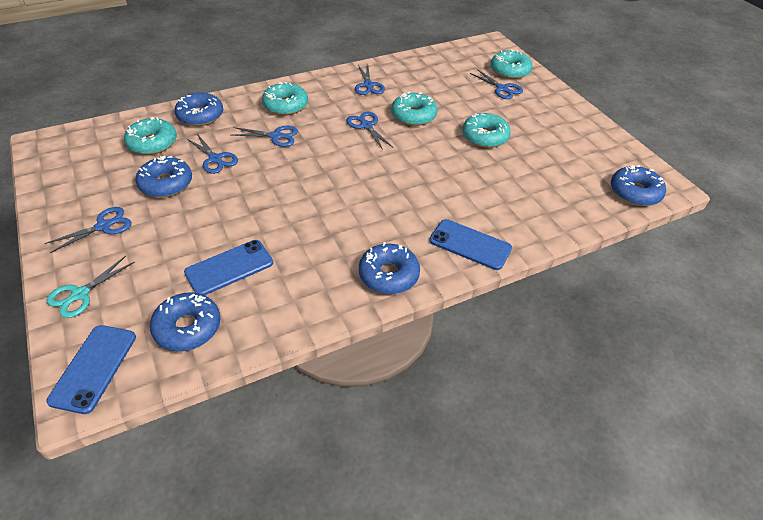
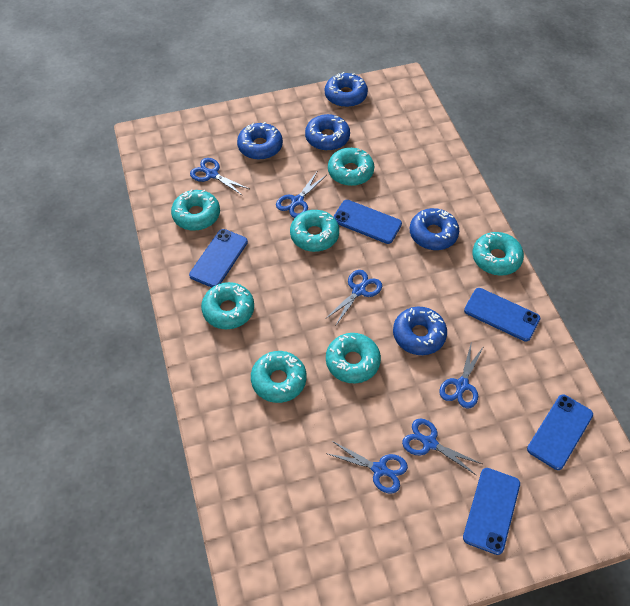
blue phone: [46,325,136,414] [184,240,273,295] [429,219,512,270] = 3 -> [189,229,248,288] [333,200,402,244] [463,468,520,555] [464,288,540,342] [527,394,593,470] = 5
turquoise donut: [124,117,177,155] [262,82,308,115] [392,92,437,126] [463,113,511,148] [491,49,532,79] = 5 -> [171,189,220,231] [201,282,254,329] [251,351,307,403] [290,210,339,252] [326,333,381,383] [328,148,374,186] [472,232,524,276] = 7
turquoise scissors: [46,256,135,318] = 1 -> none = 0

